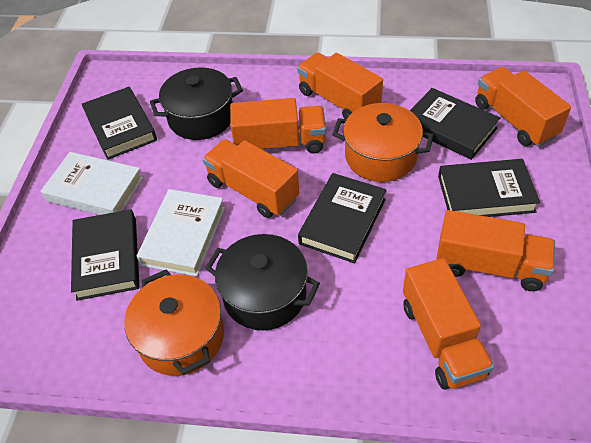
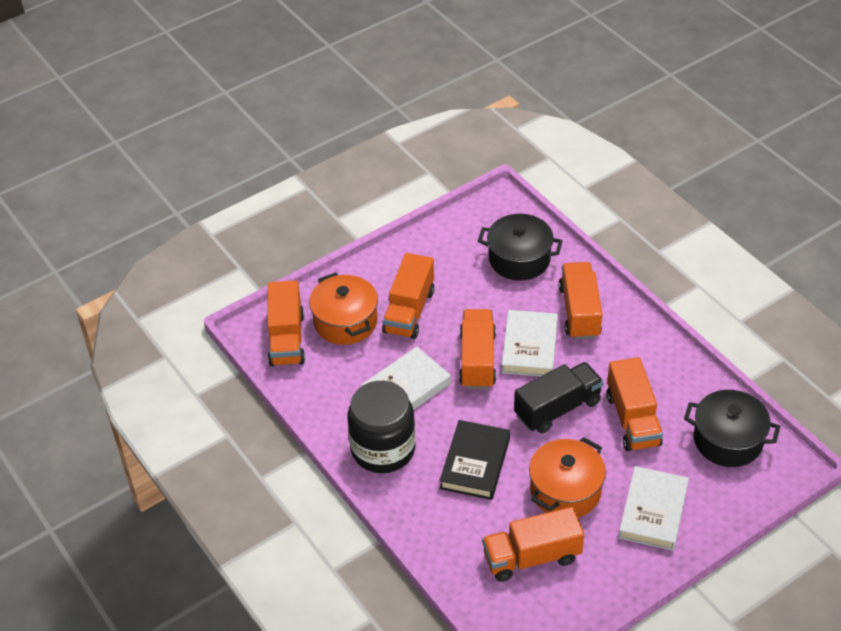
black book: [71,209,139,301] [81,87,157,160] [298,173,386,263] [410,88,500,160] [438,159,540,217] = 5 -> [440,420,510,500] = 1
black jar: none = 0 -> [347,381,416,473] = 1
black truck: none = 0 -> [514,362,604,433] = 1
white book: [41,152,143,215] [137,189,225,276] = 2 -> [361,347,451,410] [502,310,558,377] [618,466,689,551] = 3

